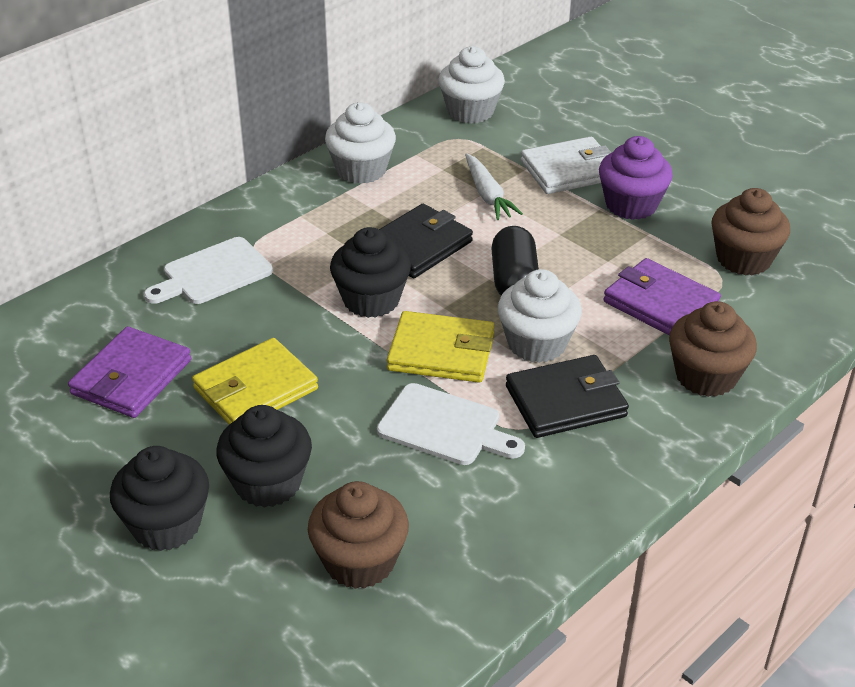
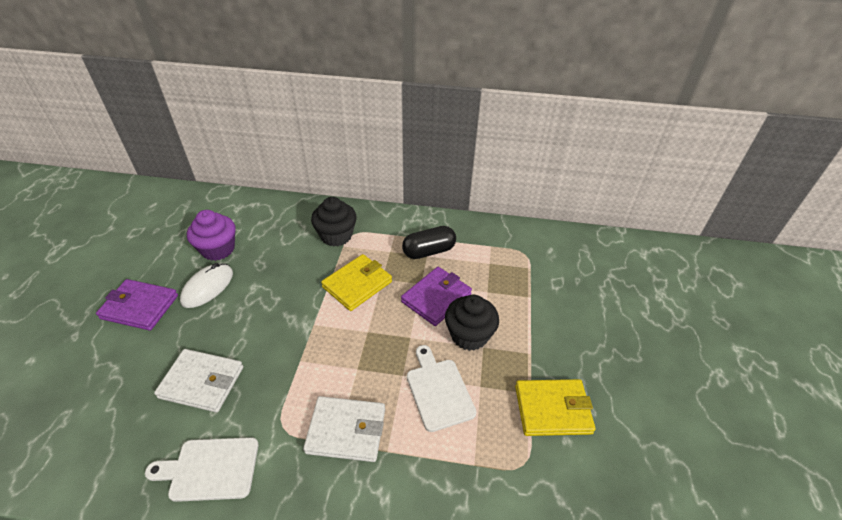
black cupcake: [110,446,209,551] [216,405,312,508] [330,227,411,318] = 3 -> [311,197,357,246] [445,295,499,351] = 2
black wallet: [379,204,473,278] [506,355,629,438] = 2 -> none = 0
brown cupcake: [308,481,409,589] [669,301,757,397] [712,188,790,276] = 3 -> none = 0
white carrot: [465,153,523,220] = 1 -> none = 0
white cupcake: [325,102,396,184] [439,46,505,124] [498,269,582,363] = 3 -> none = 0
white mouse: none = 0 -> [180,263,233,308] = 1
white wallet: [521,136,612,194] = 1 -> [154,349,243,412] [303,396,385,462] = 2

